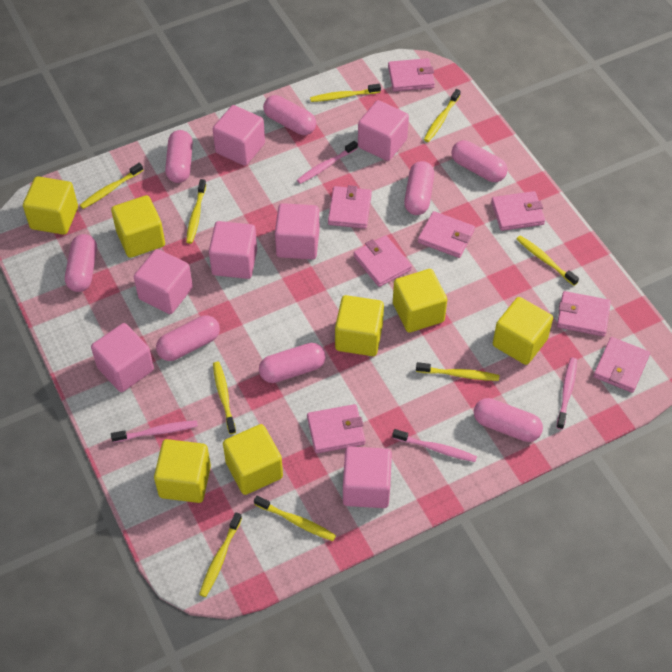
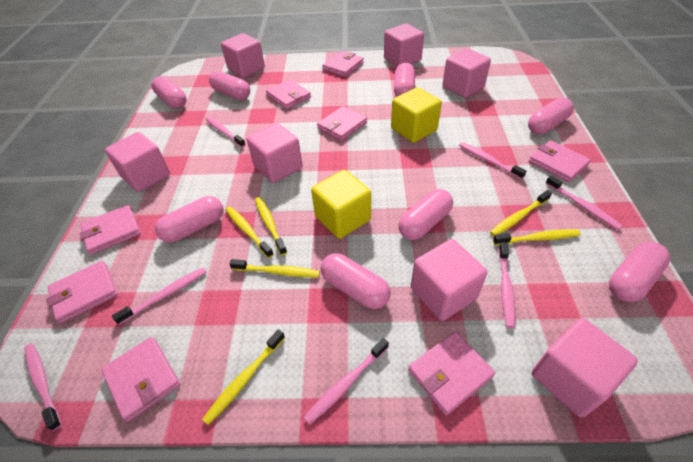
pink toothbrush: [111,420,198,443] [297,141,358,184] [392,429,477,462] [556,358,577,430] = 4 -> [24,344,62,431] [112,268,207,325] [206,117,246,147] [304,338,389,425] [459,142,526,179] [498,242,515,328] [545,175,622,230] = 7
yellow cube: [23,176,78,235] [111,195,165,258] [154,439,211,503] [223,424,283,495] [335,295,384,356] [393,269,447,332] [493,297,553,365] = 7 -> [311,170,371,239] [391,87,442,143] = 2
yellow toothbrush: [80,163,143,209] [186,179,206,244] [199,512,242,597] [213,362,236,434] [254,496,336,541] [310,84,381,102] [416,362,499,381] [424,89,461,142] [516,235,579,286] = 9 -> [202,329,285,425] [226,207,274,258] [229,259,320,277] [255,197,287,255] [490,190,552,236] [493,230,581,245] = 6

